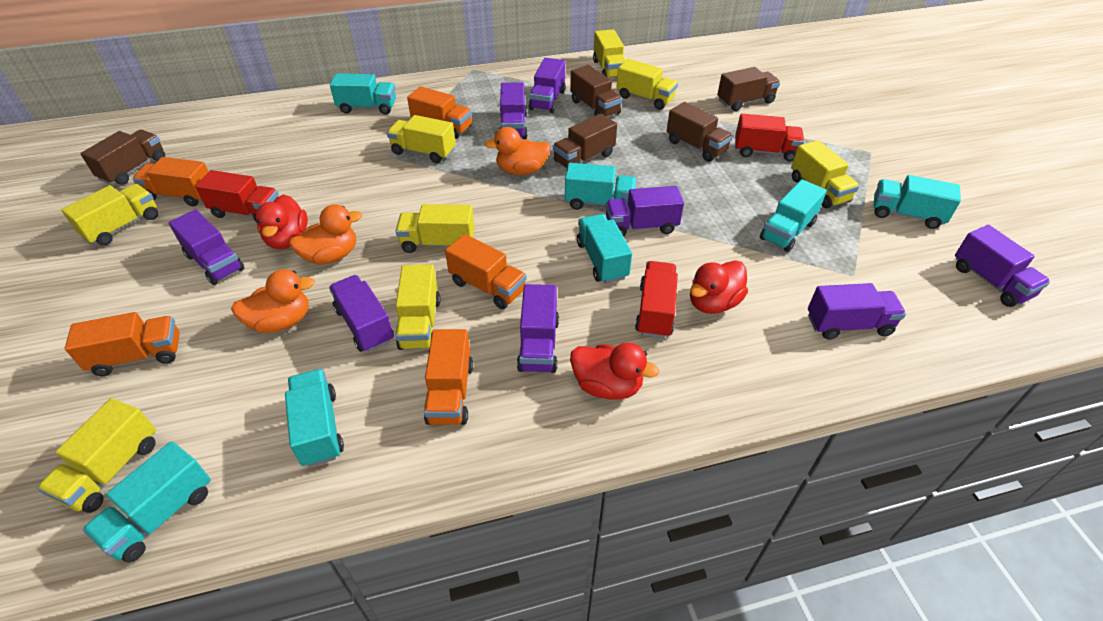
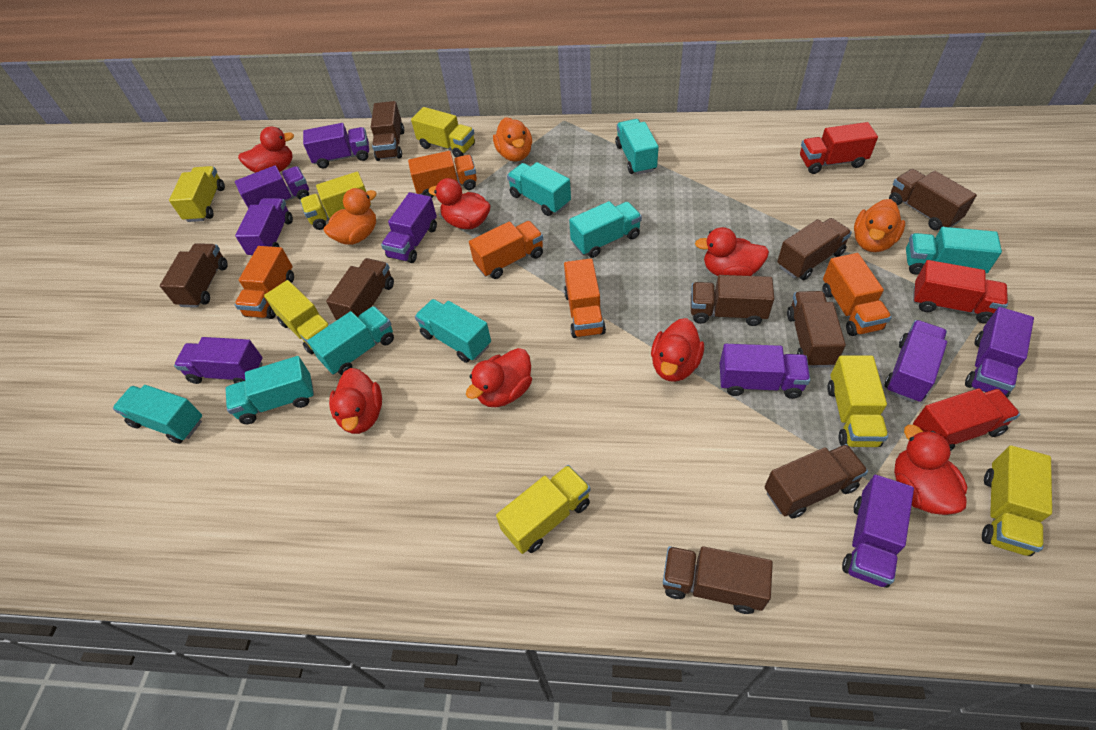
brown truck: [80,130,165,185] [553,114,617,168] [570,65,622,117] [667,102,733,162] [717,67,780,111] = 5 -> [160,243,228,308] [326,258,394,320] [371,101,404,161] [663,546,773,614] [691,275,774,326] [764,444,868,519] [777,218,852,280] [787,291,846,368] [889,169,977,230] = 9
purple truck: [169,209,244,285] [329,275,394,352] [500,82,528,139] [517,284,559,373] [529,58,566,113] [606,186,684,237] [808,283,906,340] [955,225,1050,307] = 8 -> [174,337,263,384] [235,165,309,208] [235,198,293,256] [303,123,369,168] [381,192,437,263] [720,344,810,399] [842,475,914,588] [884,320,947,403] [965,307,1034,397] = 9
red duck: [256,194,308,249] [570,342,659,400] [690,260,748,314] = 3 -> [238,126,294,173] [329,368,382,434] [428,178,491,229] [466,348,532,407] [651,318,704,382] [695,227,769,276] [894,425,967,515] = 7
turquoise truck: [82,441,211,563] [285,369,344,467] [330,73,396,115] [565,163,636,210] [577,214,632,283] [760,179,827,252] [874,175,961,229] = 7 -> [113,385,202,444] [225,356,314,424] [307,306,394,375] [415,299,491,363] [507,162,571,216] [569,201,642,258] [615,119,659,175] [906,227,1002,274] = 8
yellow truck: [37,398,156,513] [61,184,158,245] [387,115,456,163] [395,204,475,253] [396,264,441,350] [593,29,626,79] [616,59,678,110] [791,140,859,209] = 8 -> [169,166,225,222] [264,280,330,355] [300,172,371,230] [411,107,475,157] [496,465,590,554] [827,356,888,447] [982,445,1052,556] = 7

